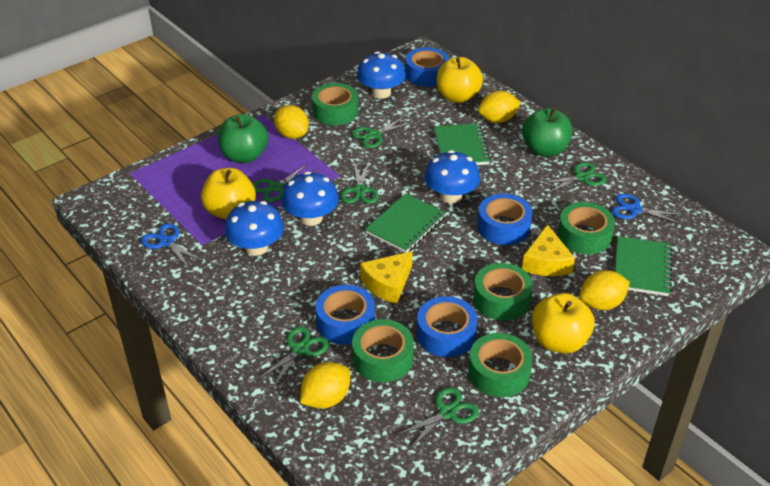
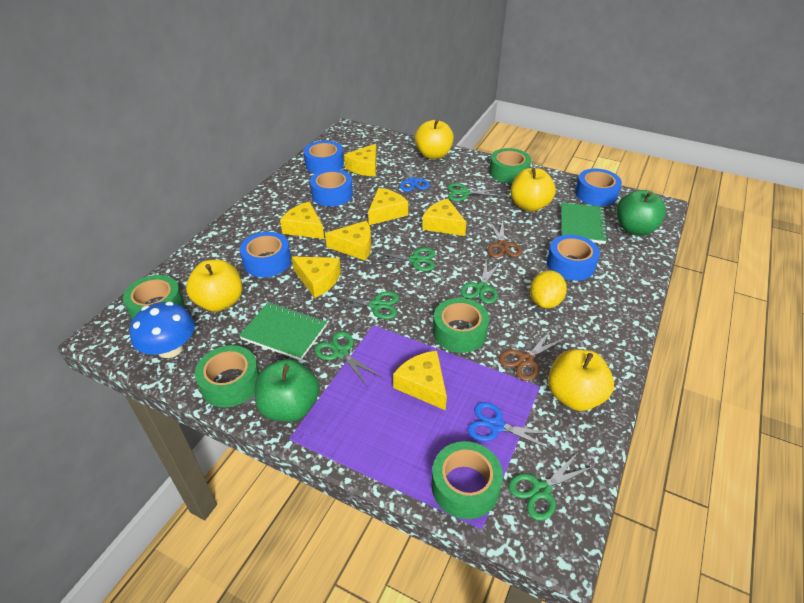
blue mushroom: [225,201,284,256] [282,171,339,226] [357,51,406,99] [424,150,480,204] = 4 -> [130,302,195,358] = 1
blue tape: [315,285,375,344] [405,47,449,87] [417,296,478,357] [477,194,533,245] = 4 -> [240,232,291,277] [304,140,344,174] [310,169,353,206] [547,235,600,281] [575,169,622,206] = 5
brown scissors: none = 0 -> [487,220,522,258] [499,330,566,381] = 2
green notebook: [365,193,446,253] [434,124,491,165] [615,236,672,296] = 3 -> [239,302,327,361] [561,202,608,244] = 2
yellow apple: [201,168,256,220] [437,57,483,103] [532,293,595,353] = 3 -> [186,260,242,312] [415,120,454,159] [511,168,556,212] [548,349,614,411] = 4
yellow cheese: [360,251,412,304] [522,224,575,276] = 2 -> [280,202,324,239] [292,256,341,298] [325,221,371,261] [344,144,377,176] [368,188,408,225] [393,351,447,411] [422,199,467,236] = 7
yellow lemon: [274,105,309,139] [300,362,350,409] [478,91,521,123] [580,270,630,310] = 4 -> [530,270,567,309] = 1

